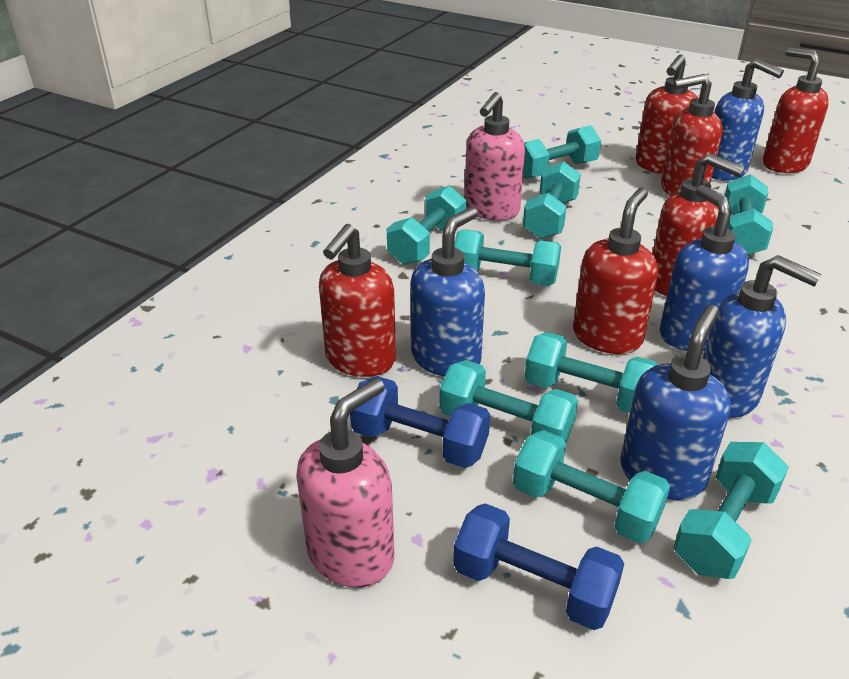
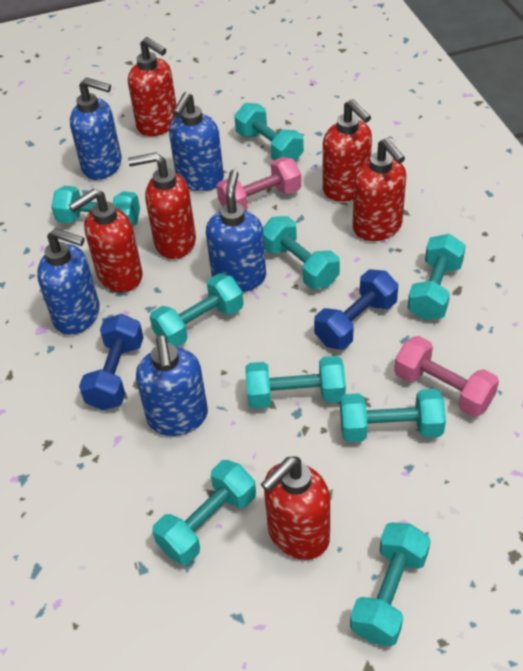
pink dumbbell: none = 0 -> [217,157,301,210] [394,336,499,417] = 2
pink soap dispenser: [296,378,394,588] [465,92,525,220] = 2 -> none = 0

